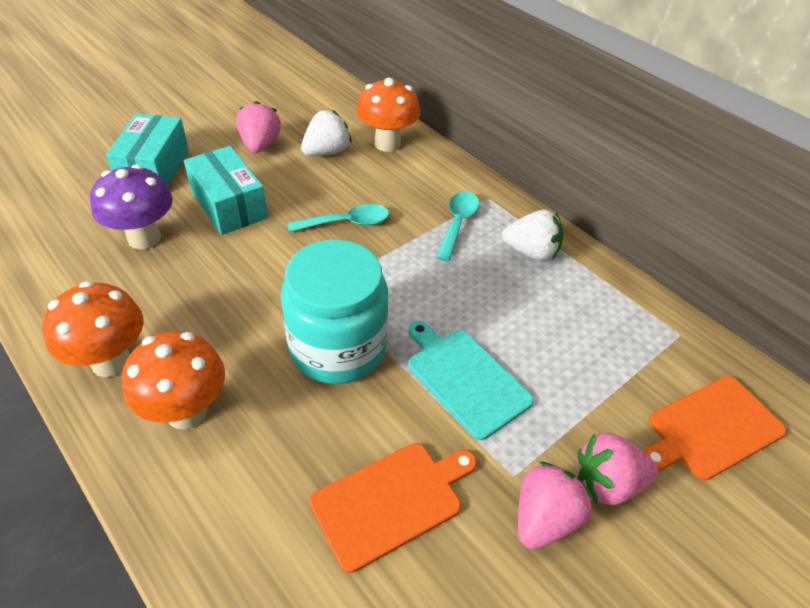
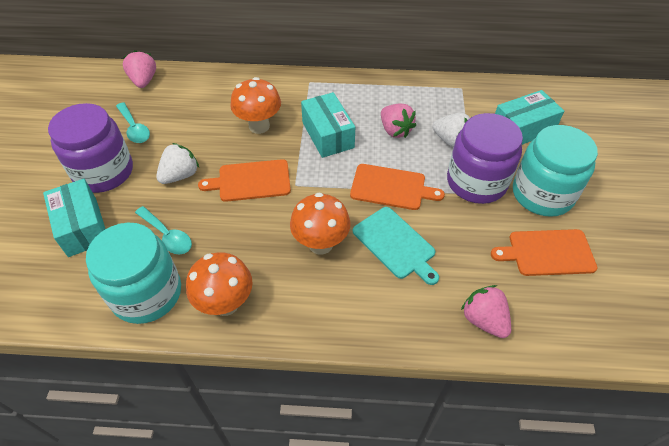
orange cutting board: [309,443,477,573] [643,376,786,480] = 2 -> [198,159,291,202] [350,164,445,210] [491,229,597,276] = 3
purple jar: none = 0 -> [48,103,133,193] [447,113,523,204] = 2
purple mushroom: [90,164,173,249] = 1 -> none = 0
turquoise box: [106,114,189,187] [184,146,268,235] = 2 -> [43,179,105,257] [301,92,355,158] [495,90,564,145] = 3
turquoise jar: [281,240,388,384] = 1 -> [86,223,181,324] [513,125,598,217] = 2

